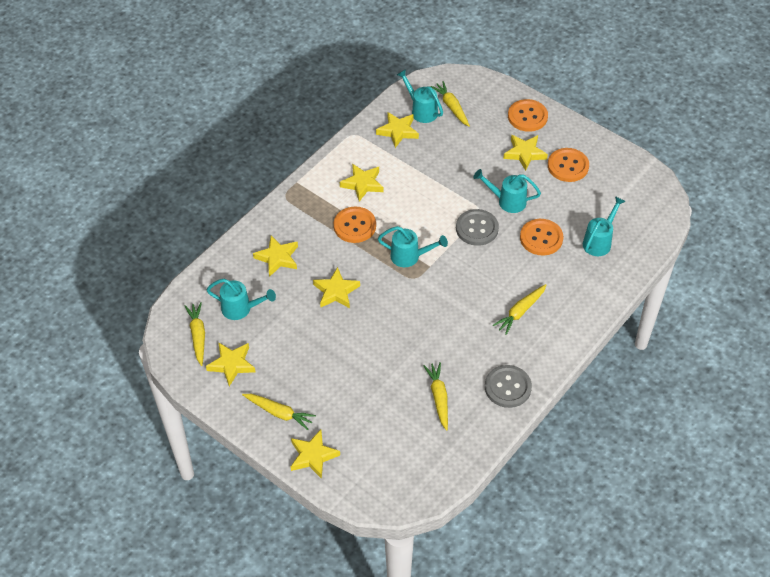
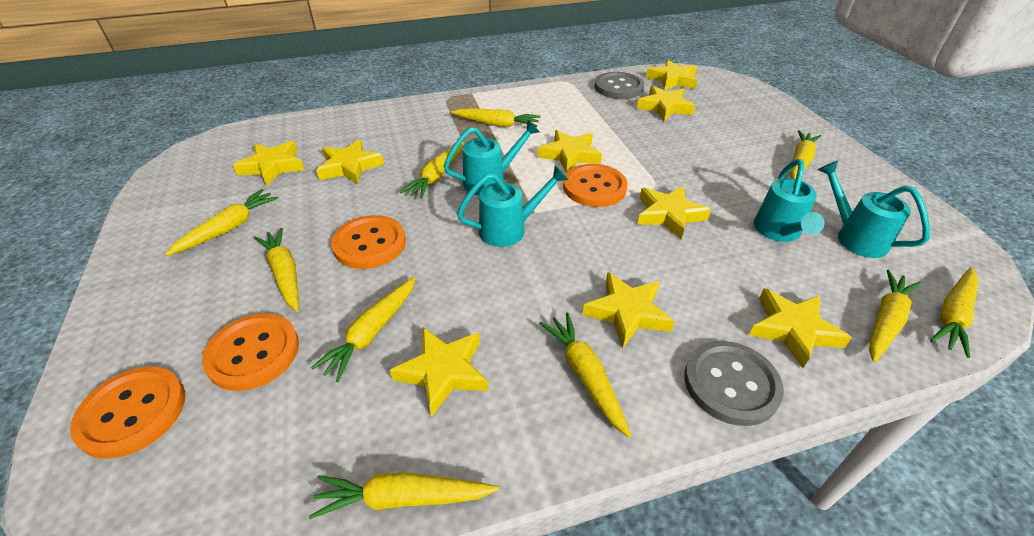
turquoise watering can: [207,279,276,320] [378,226,448,267] [397,69,443,123] [473,169,541,213] [583,196,626,256] = 5 -> [443,120,540,195] [457,165,568,247] [754,159,824,242] [818,160,930,258] = 4
yellow carrot: [184,302,205,366] [242,394,316,430] [423,362,448,431] [430,81,470,127] [493,284,546,335] = 5 -> [165,189,279,256] [254,228,299,312] [309,472,499,519] [311,277,416,382] [400,142,464,199] [451,109,541,127] [539,312,631,438] [790,130,821,179] [869,270,921,362] [930,267,978,358] = 10
yellow star: [206,342,256,386] [253,236,298,277] [291,430,340,479] [313,267,360,308] [340,164,384,201] [376,112,419,148] [503,135,548,171] = 7 -> [233,141,304,186] [316,139,384,184] [390,327,488,417] [538,130,602,173] [583,272,674,348] [637,86,695,121] [637,186,711,239] [646,60,698,90] [749,288,852,368] = 9

